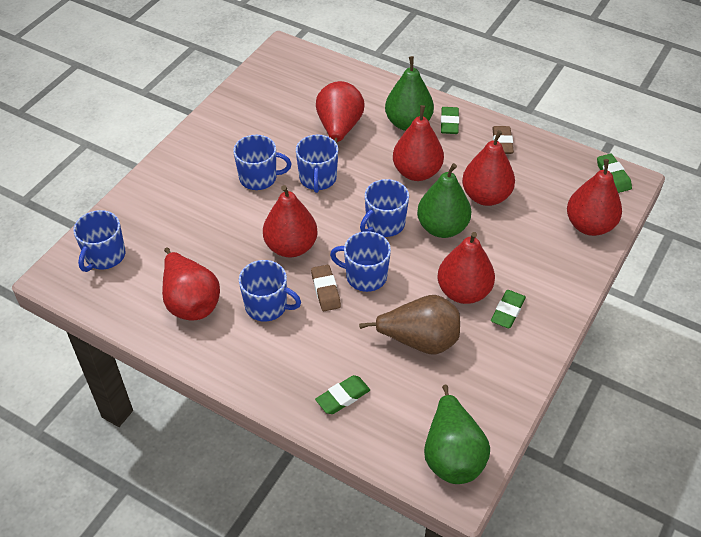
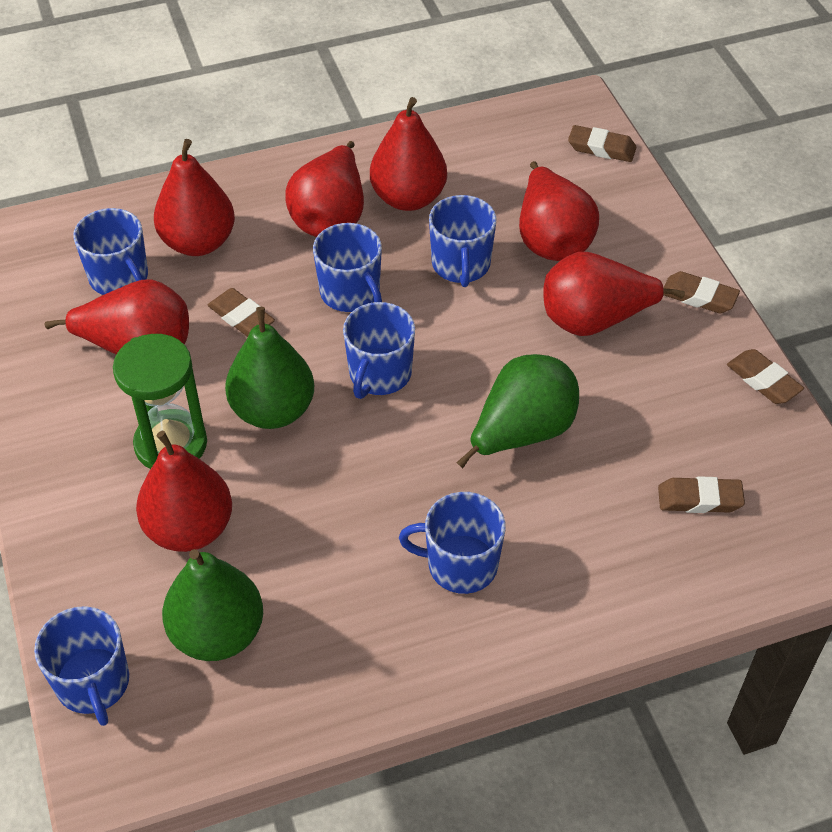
brown eraser: [311,265,341,311] [492,126,514,154] = 2 -> [208,288,275,337] [568,125,637,162] [658,476,745,513] [663,271,740,313] [727,349,804,404] = 5
brown pear: [359,295,460,355] = 1 -> none = 0
green eraser: [315,375,370,414] [441,107,459,134] [491,290,526,328] [597,154,632,193] = 4 -> none = 0
green hourglass: none = 0 -> [113,334,207,469] = 1

